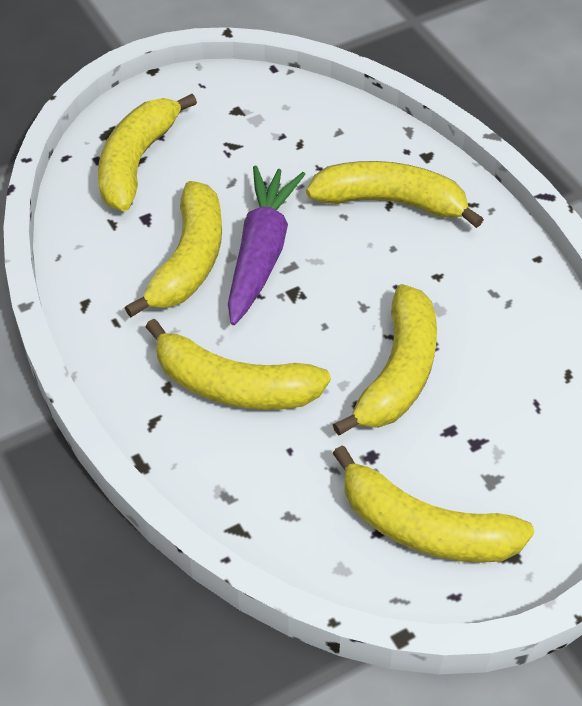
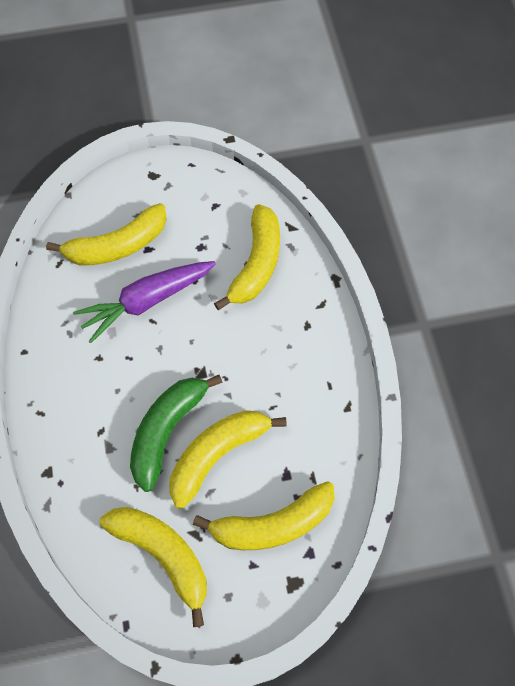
green banana: none = 0 -> [130,375,223,492] = 1
yellow banana: [98,94,197,212] [125,181,222,317] [145,319,331,410] [306,161,484,228] [332,445,534,563] [333,284,437,436] = 6 -> [46,203,167,266] [100,507,207,627] [169,410,287,509] [193,481,335,550] [214,204,280,310] = 5

